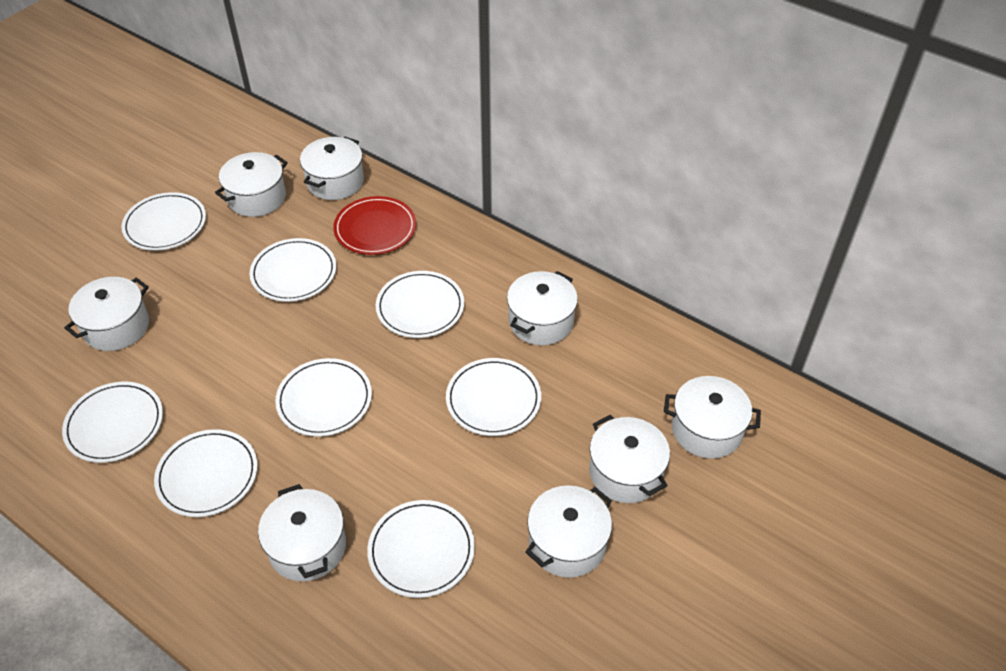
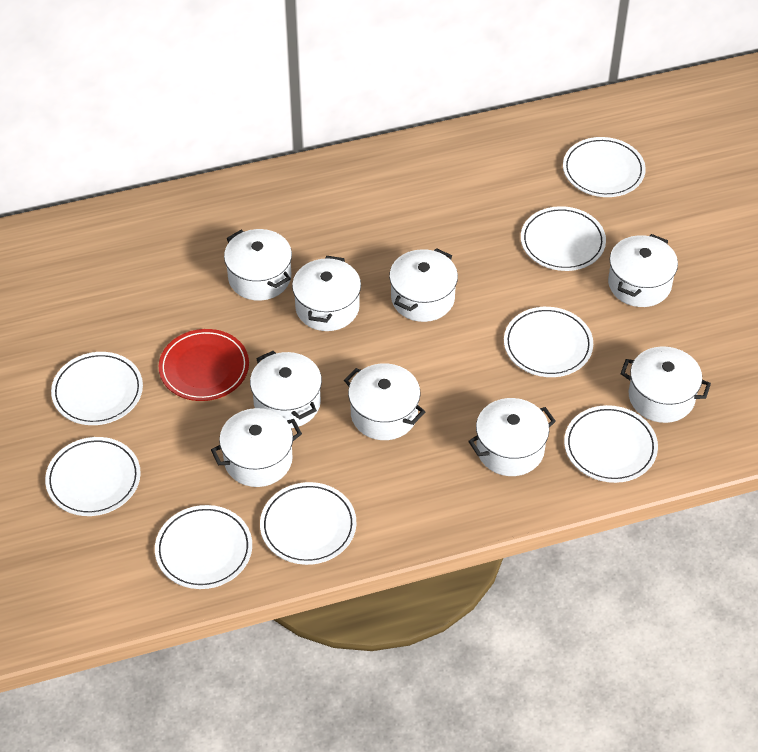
white pot: [64,277,149,351] [215,152,288,217] [258,484,346,581] [300,136,364,200] [507,271,578,345] [525,485,612,578] [589,415,670,503] [664,376,761,459] = 8 -> [211,408,302,487] [224,229,292,300] [250,351,322,428] [292,256,361,331] [344,363,425,440] [389,248,458,322] [468,398,556,476] [608,234,678,307] [620,346,711,423] = 9

